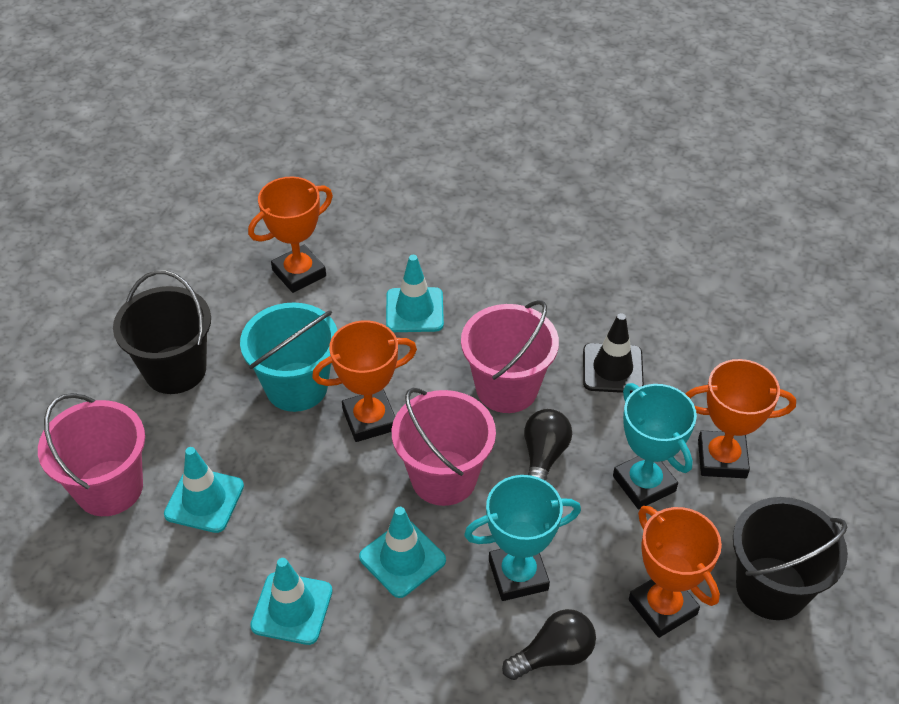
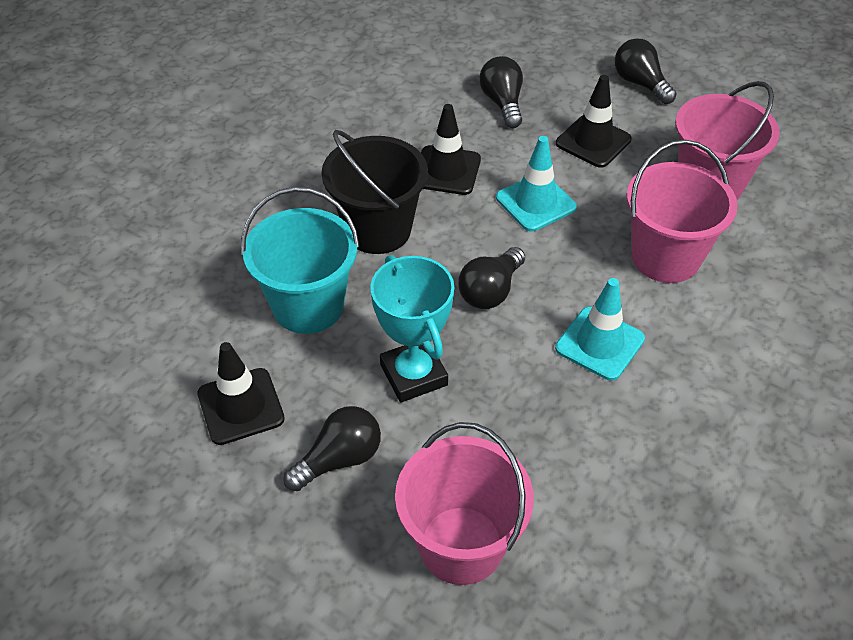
black bucket: [113,270,211,394] [733,497,848,620] = 2 -> [322,130,428,254] = 1
black light bulb: [502,609,596,680] [524,409,572,481] = 2 -> [283,406,381,491] [458,247,525,309] [479,56,523,128] [615,38,677,104] = 4
black traffic cone: [583,313,644,393] = 1 -> [197,342,285,445] [421,104,481,195] [556,75,632,168] = 3
orange trophy: [248,176,333,293] [312,320,417,442] [629,506,722,638] [686,359,796,478] = 4 -> none = 0
turquoise traffic cone: [164,447,244,533] [250,558,332,645] [359,507,446,598] [386,255,444,332] = 4 -> [496,136,577,231] [555,278,645,381] = 2
turquoise trophy: [464,475,581,601] [613,383,697,509] = 2 -> [370,255,454,402] = 1

